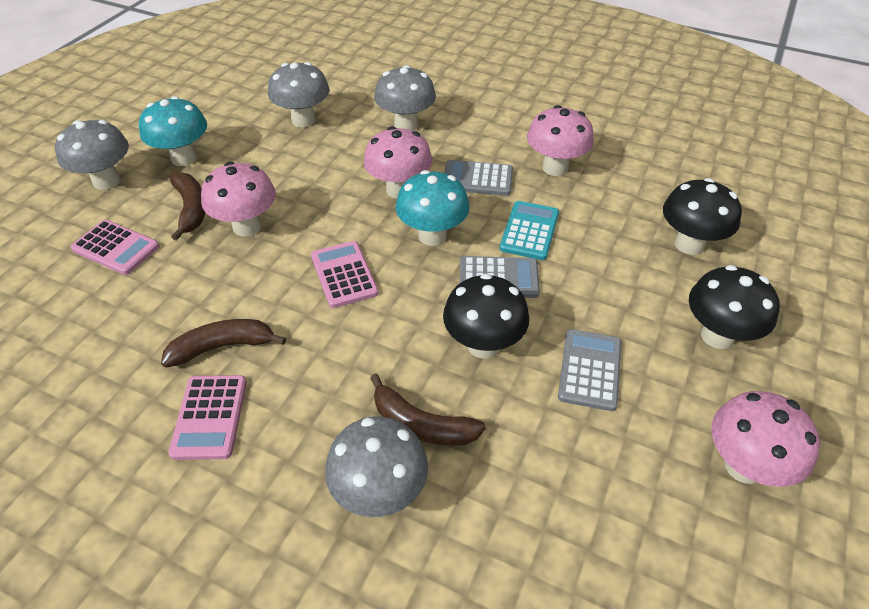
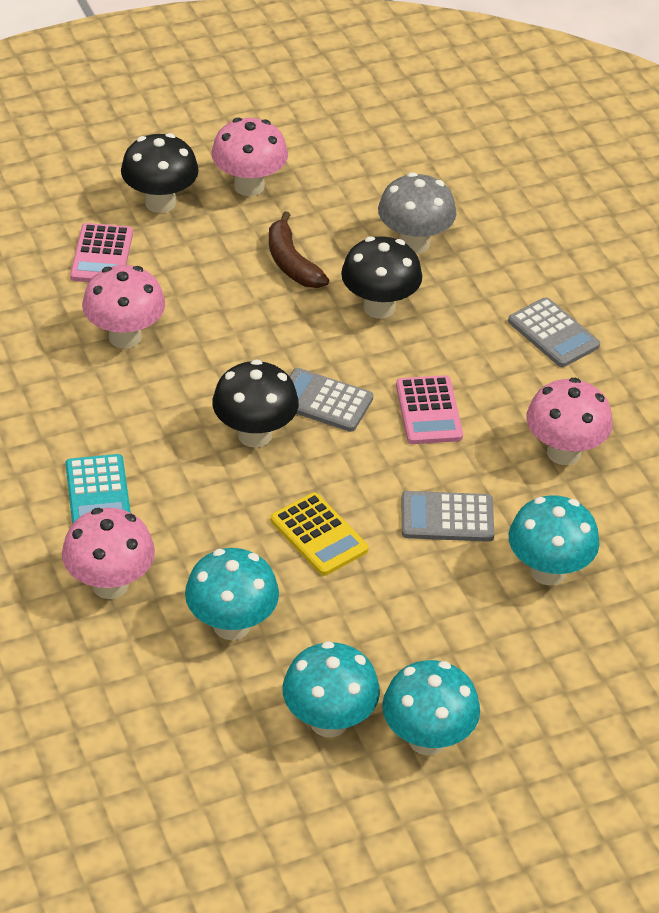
brown banana: [161,319,286,367] [170,172,205,241] [370,373,486,446] = 3 -> [269,211,329,288] = 1
grey mushroom: [55,120,129,190] [268,62,329,127] [325,417,428,517] [374,65,436,131] = 4 -> [378,172,456,254] = 1
pink calculator: [71,220,160,275] [168,375,247,460] [311,241,379,308] = 3 -> [70,223,133,282] [396,375,463,444] = 2
turquoise mushroom: [139,96,207,166] [396,170,469,246] = 2 -> [185,548,279,640] [282,641,380,737] [382,660,480,756] [509,495,600,585] = 4
yellow calculator: none = 0 -> [270,492,369,576] = 1

